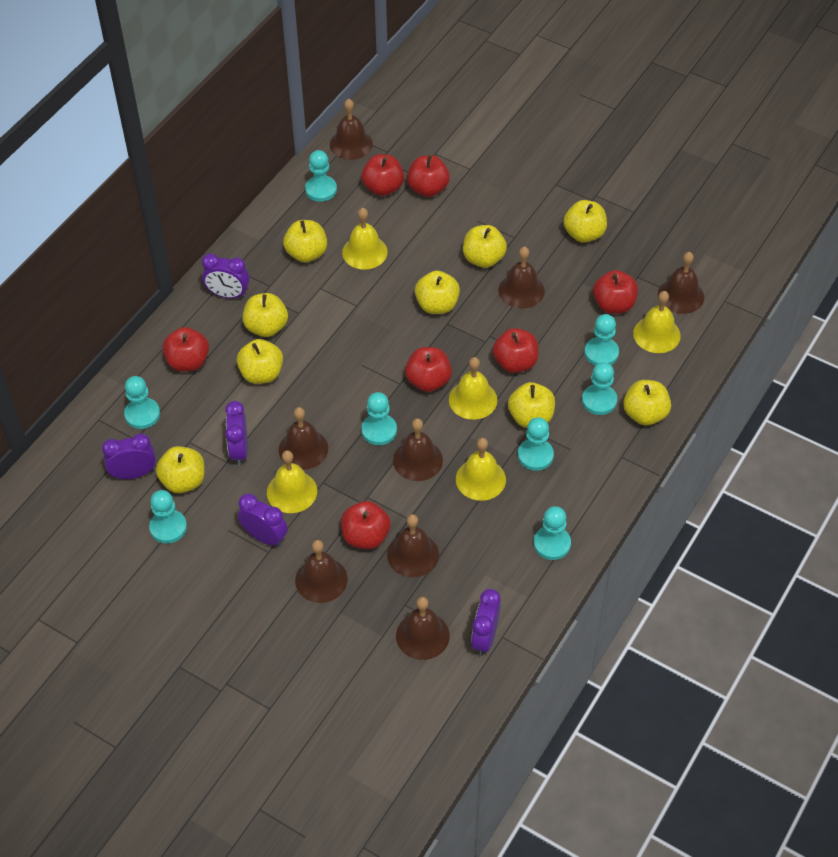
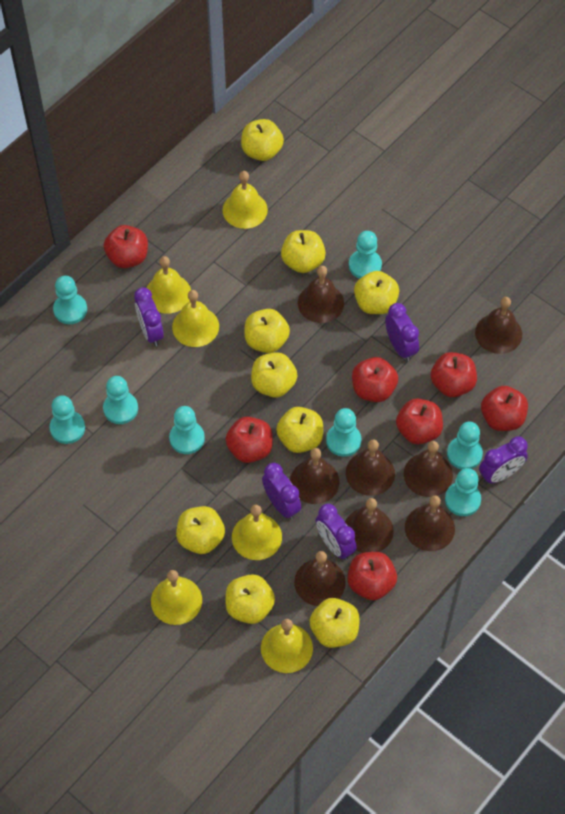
yellow bell: [267,450,317,513] [342,208,388,269] [449,357,497,420] [456,438,506,501] [633,291,681,353] = 5 -> [147,256,191,314] [151,570,202,625] [172,290,219,347] [223,171,268,229] [232,505,282,560] [261,619,313,673] = 6

